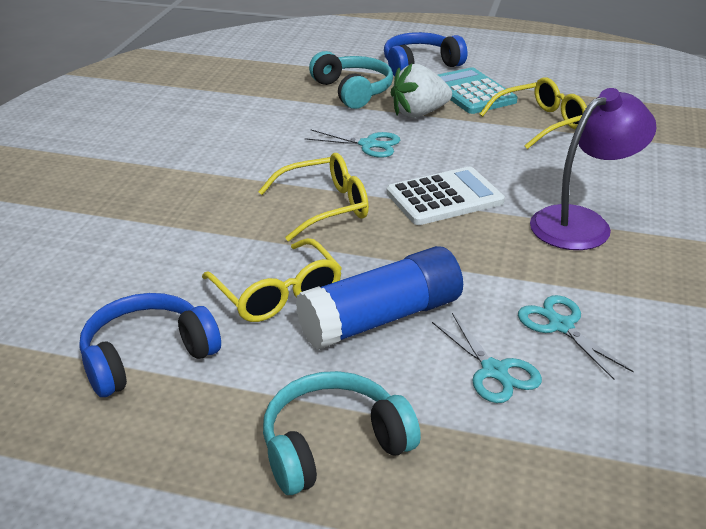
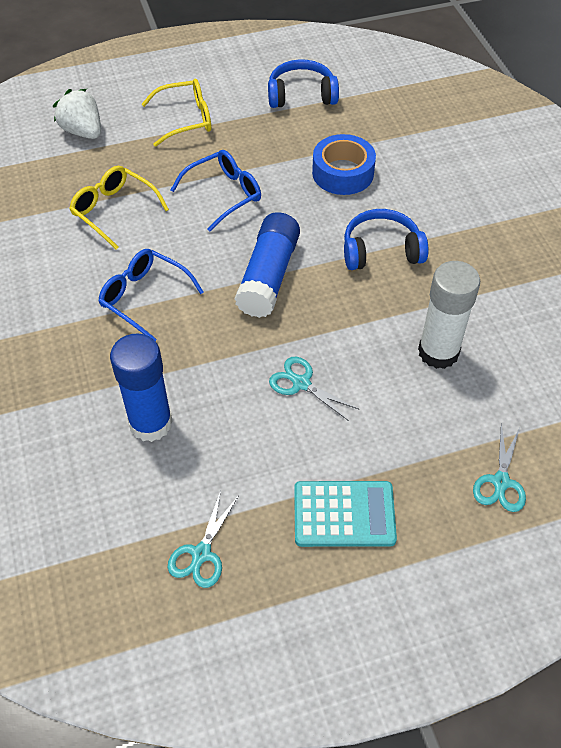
blue glasses: none = 0 -> [98,249,204,341] [171,150,261,232] = 2
blue glue stick: [296,246,463,350] = 1 -> [110,333,173,442] [234,212,300,318] = 2
blue tape: none = 0 -> [312,134,376,195] = 1
purple lamp: [530,88,657,250] = 1 -> none = 0
turquoise headphones: [263,371,421,495] [309,51,393,109] = 2 -> none = 0
white calculator: [386,167,505,225] = 1 -> none = 0
white glue stick: none = 0 -> [418,261,480,369] = 1
yellow glasses: [202,238,342,322] [258,153,369,241] [479,77,587,149] = 3 -> [69,166,169,250] [142,79,211,147] = 2

